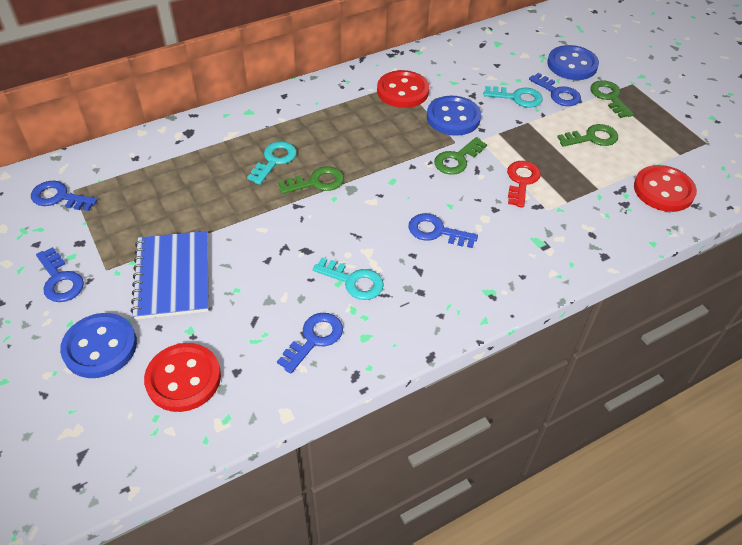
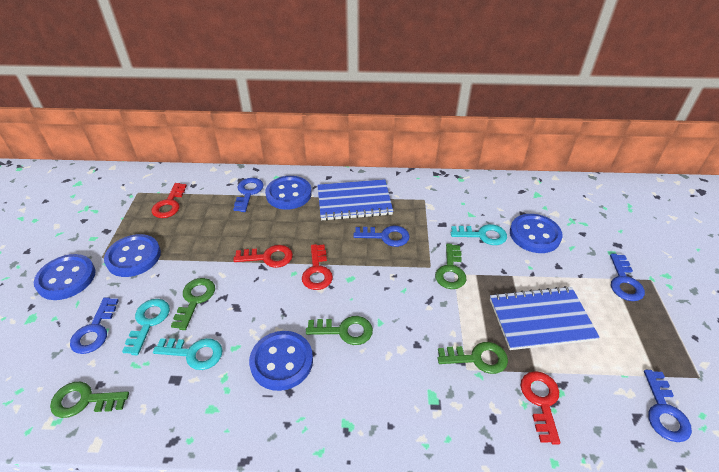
blue button: [60,313,137,378] [427,96,481,136] [547,45,599,80] = 3 -> [34,254,96,300] [104,234,161,277] [249,331,313,391] [265,176,312,210] [510,214,563,253] = 5
blue notebook: [131,231,209,320] = 1 -> [317,179,393,221] [490,286,600,350] = 2
green key: [278,166,344,194] [434,137,487,175] [557,124,618,147] [590,80,634,118] = 4 -> [50,382,129,418] [171,278,215,330] [306,316,373,345] [435,244,466,289] [438,342,508,374] = 5
red button: [144,343,221,412] [377,70,429,108] [634,165,697,212] = 3 -> none = 0
red key: [507,161,541,208] = 1 -> [152,183,187,218] [233,245,293,268] [302,244,333,290] [521,371,560,445] = 4

